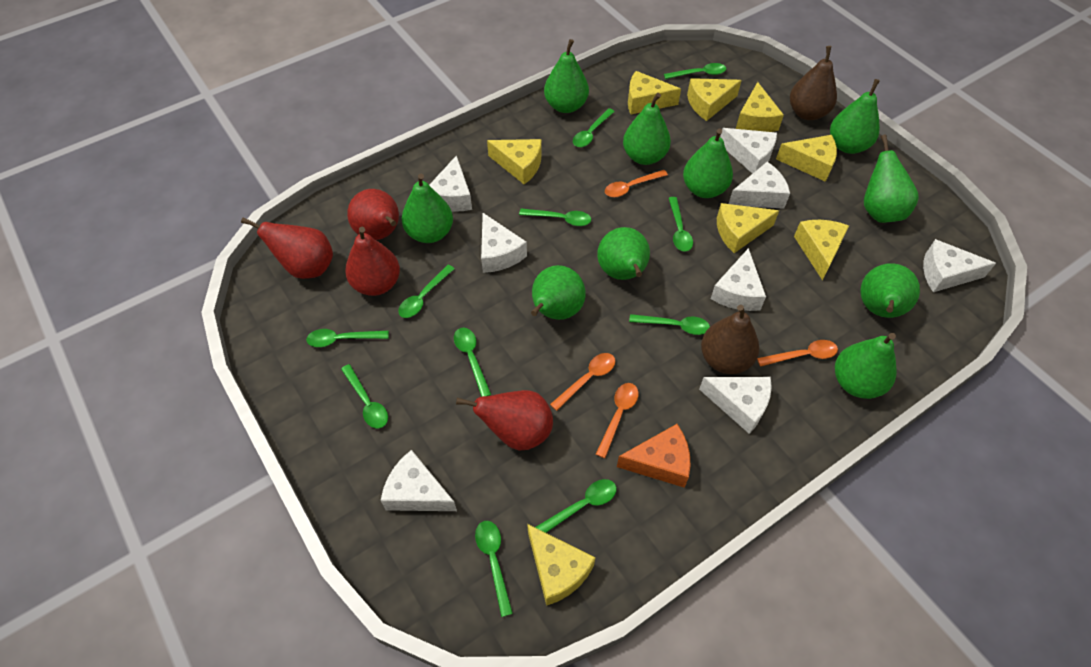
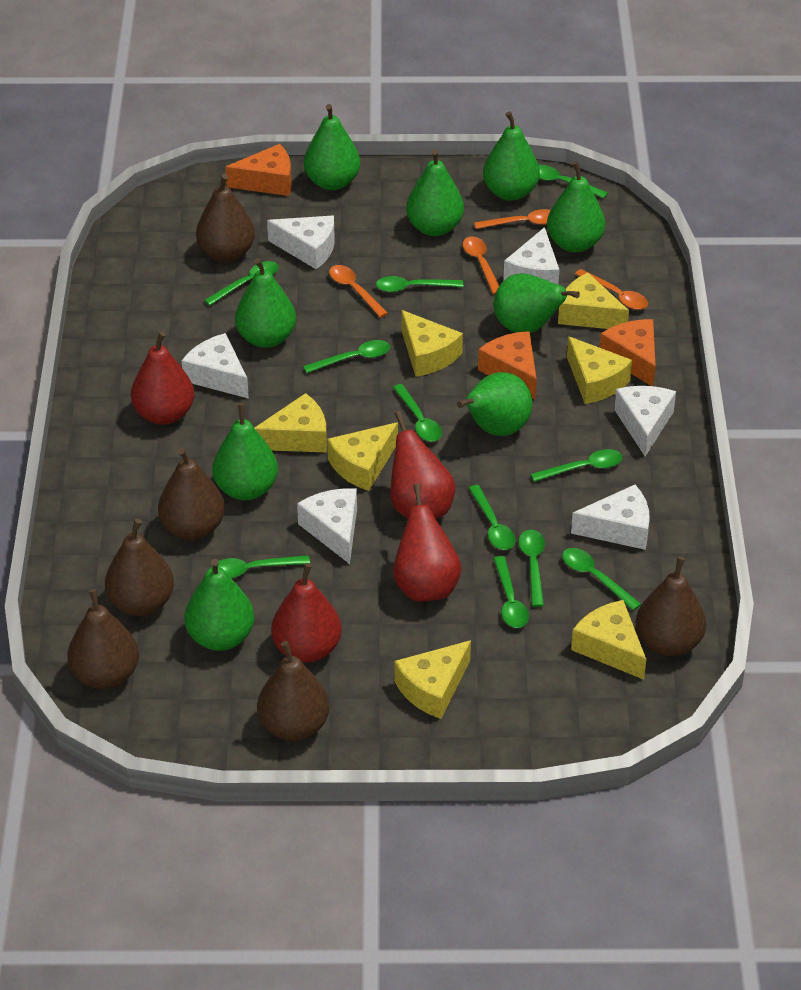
brown pear: [701,305,759,374] [790,46,837,120] = 2 -> [67,589,139,689] [105,519,174,616] [158,448,225,540] [196,174,255,262] [257,641,330,741] [636,557,706,656] = 6
green pear: [402,174,453,243] [531,265,586,320] [544,39,589,113] [597,227,650,280] [623,93,671,165] [683,128,733,198] [830,79,880,154] [835,333,897,399] [860,263,920,318] [864,134,919,223] = 10 -> [184,559,255,651] [212,403,278,500] [235,258,296,348] [304,104,360,190] [406,149,464,236] [457,372,532,436] [483,111,540,201] [494,273,580,333] [547,161,605,252] = 9
orange cheese: [617,424,690,488] = 1 -> [225,144,291,196] [478,331,537,399] [600,319,656,386] = 3
white cheese: [381,450,457,511] [429,155,472,212] [481,213,527,273] [699,377,772,434] [711,248,766,311] [720,128,777,174] [729,162,790,209] [923,239,996,292] = 8 -> [182,333,249,399] [267,216,335,269] [297,488,357,564] [503,227,559,285] [571,485,650,550] [614,386,676,456] = 6
yellow cheese: [487,139,542,184] [527,524,595,606] [628,71,681,114] [687,78,742,121] [717,203,779,253] [736,82,784,132] [776,135,837,182] [794,220,849,280] = 8 -> [254,393,327,452] [327,422,398,491] [394,640,471,719] [402,310,463,377] [558,273,629,329] [567,336,632,404] [571,600,646,680] = 7

